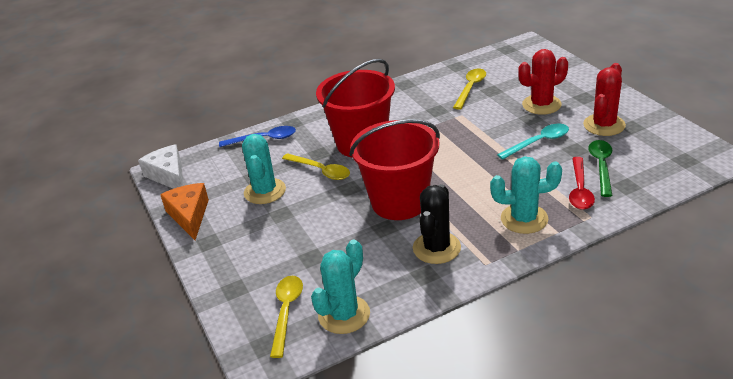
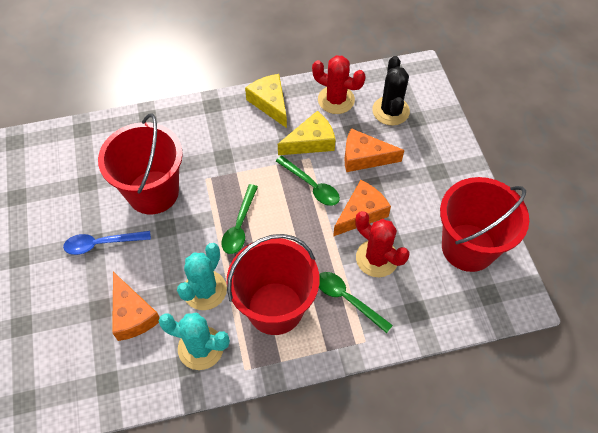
green spoon: [588,140,613,197] = 1 -> [222,184,258,254] [276,156,340,206] [319,272,393,333] = 3
orange cheese: [160,183,209,240] = 1 -> [112,272,160,341] [333,180,391,236] [345,128,404,172] = 3
red bucket: [316,59,395,158] [349,119,440,220] = 2 -> [98,113,183,214] [227,234,320,335] [440,177,529,272] = 3
red spoon: [569,157,595,210] = 1 -> none = 0
turquoise cactus: [242,134,286,204] [311,240,370,334] [490,156,562,234] = 3 -> [159,313,230,370] [177,243,227,310] = 2
turquoise spoon: [497,124,569,160] = 1 -> none = 0
white cheese: [138,144,183,189] = 1 -> none = 0
yellow cheese: none = 0 -> [245,74,287,128] [278,111,336,155] = 2
yellow spoon: [270,276,303,358] [282,153,350,180] [453,69,486,110] = 3 -> none = 0

